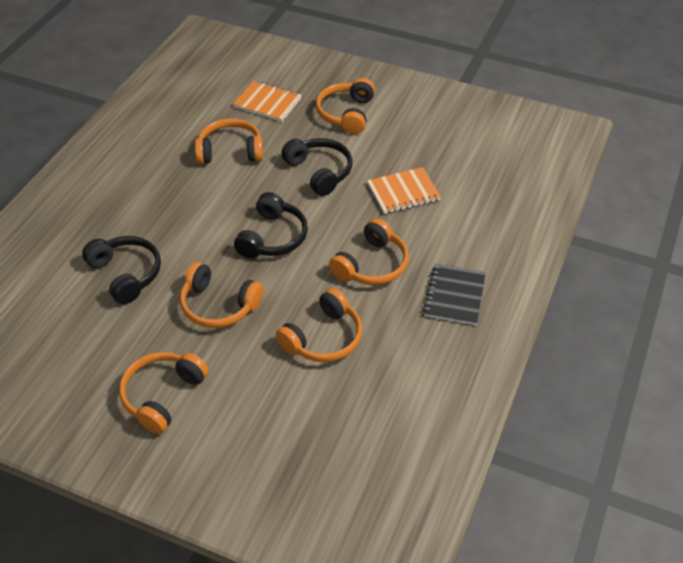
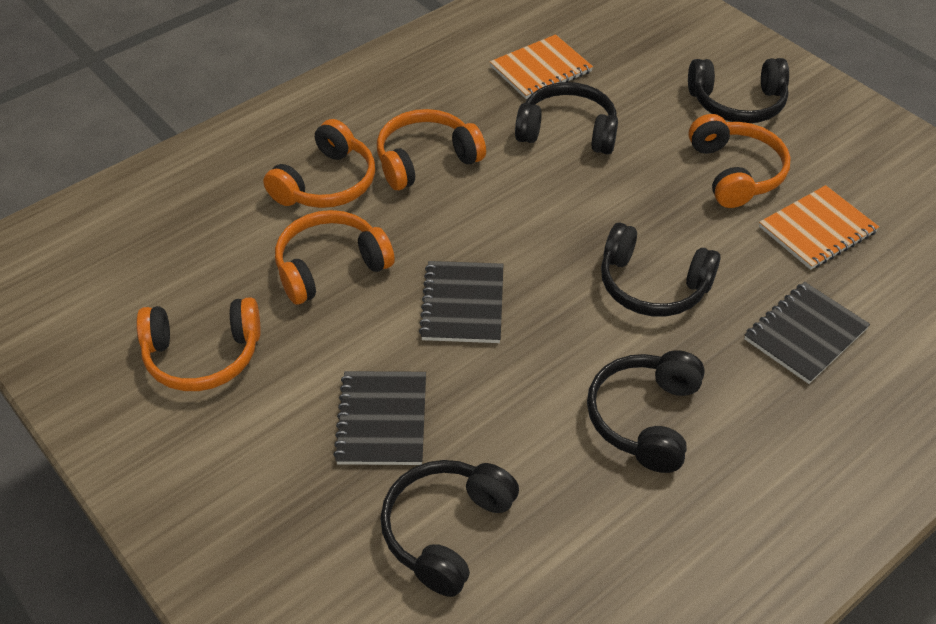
black headphones: [82,236,161,304] [234,192,308,259] [281,138,353,196] = 3 -> [380,460,519,597] [515,82,618,154] [587,350,705,473] [601,223,720,317] [688,58,789,123] = 5
black notebook: [423,264,486,325] = 1 -> [333,371,426,465] [419,261,503,343] [744,282,870,384] = 3
orange headphones: [119,352,209,434] [180,262,264,328] [195,118,263,164] [276,288,362,362] [316,78,375,134] [329,218,409,285] = 6 -> [136,297,261,391] [263,119,375,208] [275,210,395,305] [377,109,486,190] [689,114,791,208] = 5

